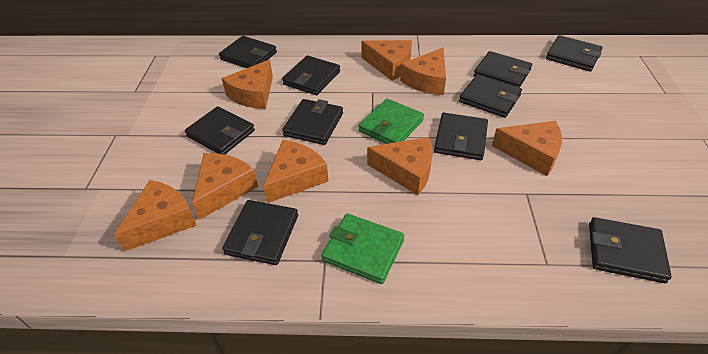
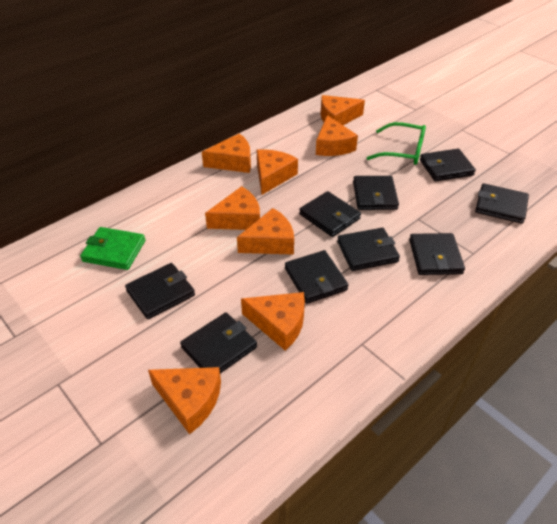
black wallet: [185,106,255,155] [219,36,277,68] [222,200,298,265] [282,55,340,95] [282,99,343,145] [434,113,488,160] [459,74,522,118] [474,51,532,88] [546,35,603,72] [589,217,672,283] = 10 -> [125,263,195,319] [180,312,257,373] [285,250,348,304] [299,191,361,237] [337,228,400,271] [353,176,399,210] [409,233,465,275] [420,149,476,181] [475,183,529,224] = 9
green glasses: none = 0 -> [367,122,426,165] = 1
green wallet: [321,213,404,284] [359,99,424,144] = 2 -> [80,227,146,270] = 1

